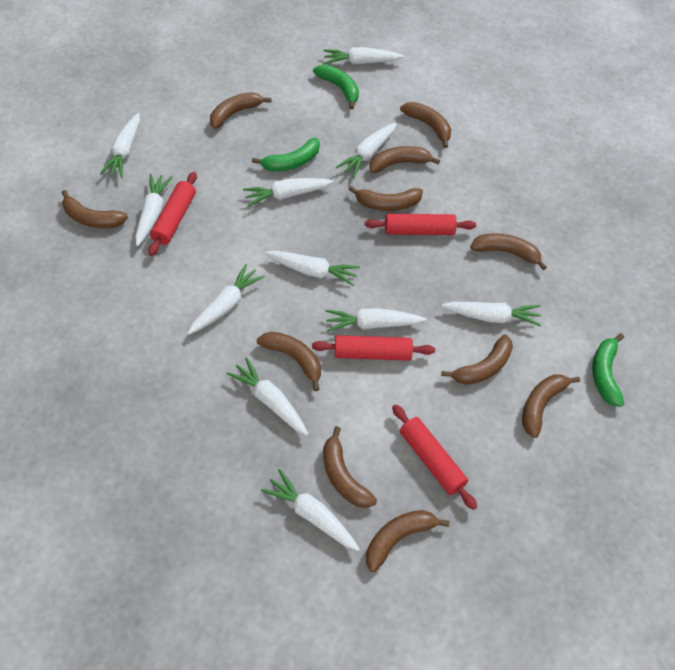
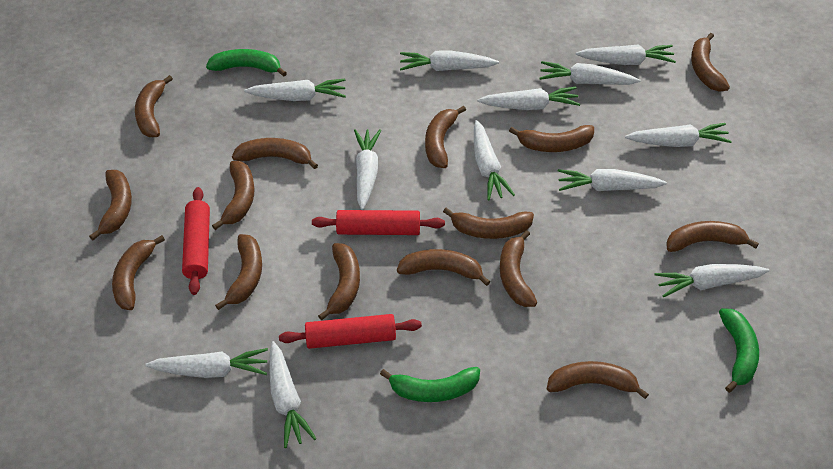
brown banana: [62,190,128,228] [210,92,271,129] [257,332,321,391] [323,426,377,508] [348,186,423,211] [366,510,450,572] [369,146,440,173] [400,102,451,148] [441,334,513,385] [470,233,547,270] [522,374,580,438] = 11 -> [89,170,132,240] [112,235,165,310] [135,75,173,137] [212,161,255,230] [215,234,262,310] [232,138,318,169] [318,243,360,321] [397,249,490,286] [425,106,466,168] [443,208,534,239] [500,230,537,307] [509,125,594,152] [547,361,649,399] [666,221,759,252] [691,33,730,92] = 15
red rolling pin: [148,172,197,256] [312,335,435,361] [365,214,476,235] [392,404,477,510] = 4 -> [182,187,210,295] [279,314,422,349] [312,210,445,235] = 3
white carrot: [100,113,140,178] [135,174,173,246] [187,264,265,335] [227,357,308,435] [243,178,334,207] [261,469,360,551] [265,251,360,286] [323,47,404,65] [325,308,426,332] [336,123,397,178] [441,302,541,327] = 11 -> [145,348,268,378] [244,79,346,101] [269,341,317,448] [354,129,381,210] [400,50,499,71] [474,120,515,200] [477,87,580,110] [540,61,640,85] [558,169,667,191] [576,45,676,65] [625,123,732,147] [655,264,770,297] = 12

